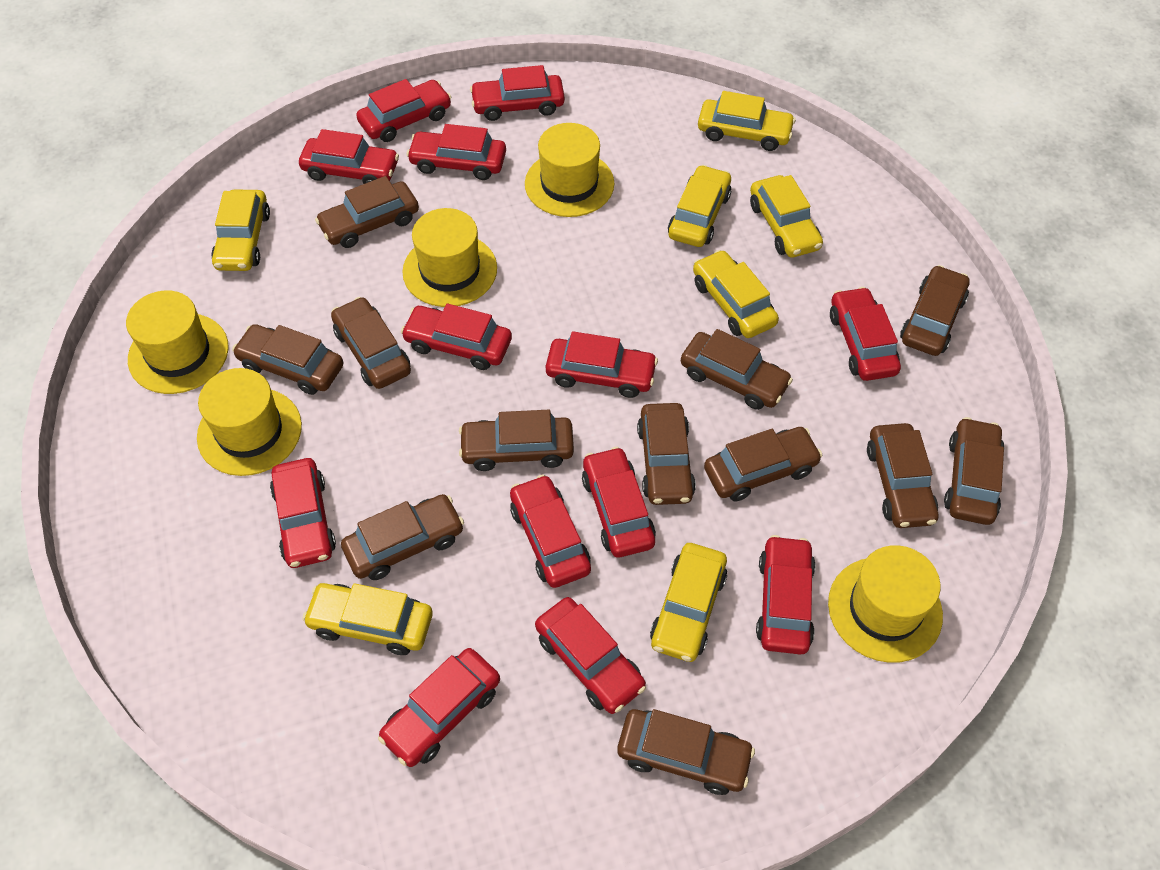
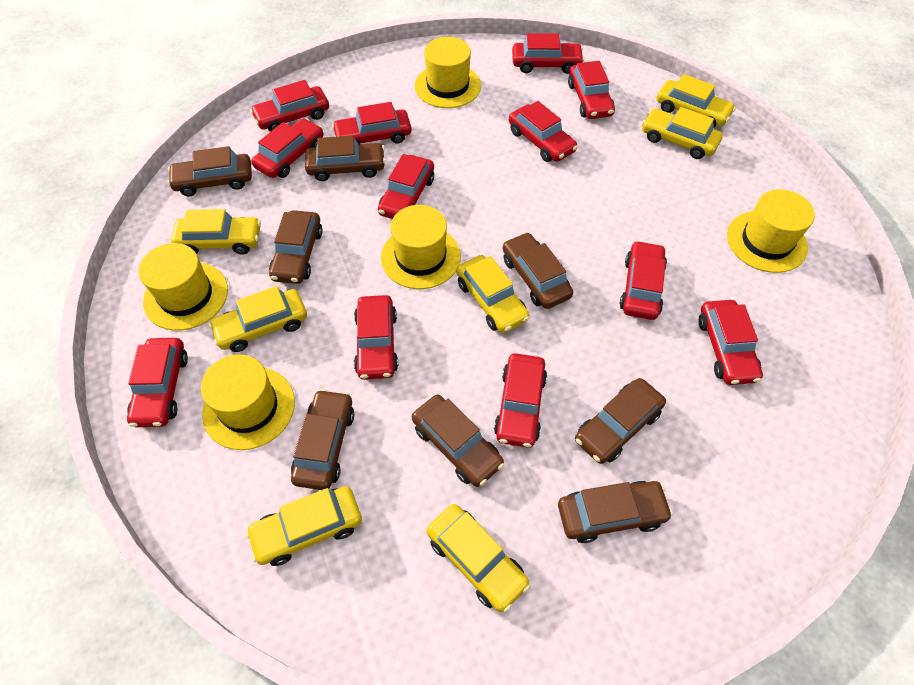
brown car: [232,324,343,395] [315,176,419,248] [331,297,411,389] [341,494,464,580] [459,410,574,471] [617,709,755,795] [637,403,696,505] [681,329,793,410] [704,427,823,501] [867,423,938,528] [900,265,969,356] [944,417,1004,525] = 12 -> [168,146,252,196] [269,210,323,284] [291,389,354,490] [305,135,386,181] [412,395,504,487] [503,232,573,309] [558,481,673,543] [575,378,666,464] = 8
red car: [270,458,336,568] [299,129,399,184] [356,79,452,142] [378,648,500,767] [401,304,512,370] [407,124,506,180] [470,65,565,121] [510,475,591,588] [535,597,646,714] [546,331,658,398] [582,447,656,557] [756,535,816,655] [830,287,901,381] = 13 -> [127,338,188,427] [250,80,329,132] [251,118,324,178] [332,102,411,144] [354,295,398,380] [378,154,434,219] [494,353,547,448] [509,101,578,162] [512,33,584,74] [568,61,615,119] [620,240,667,320] [699,300,763,385] = 12

